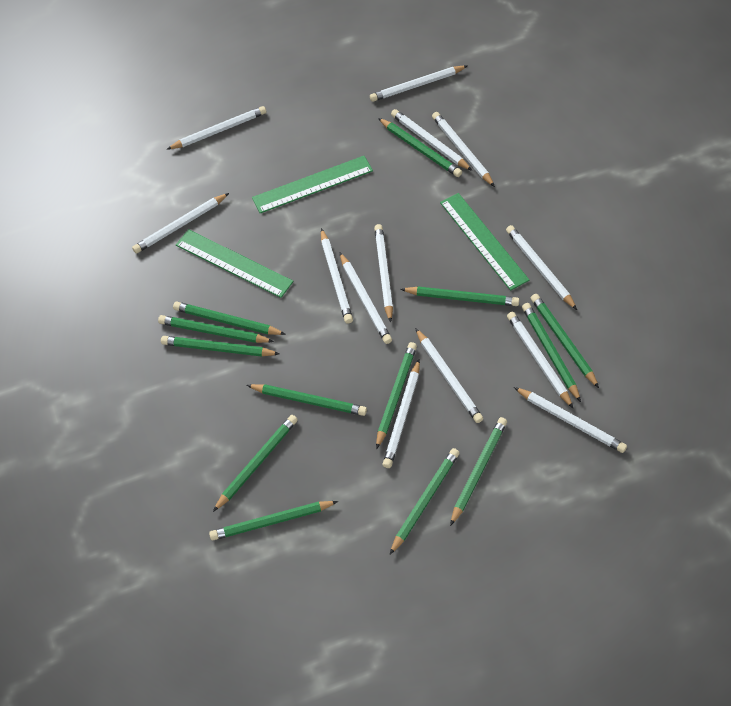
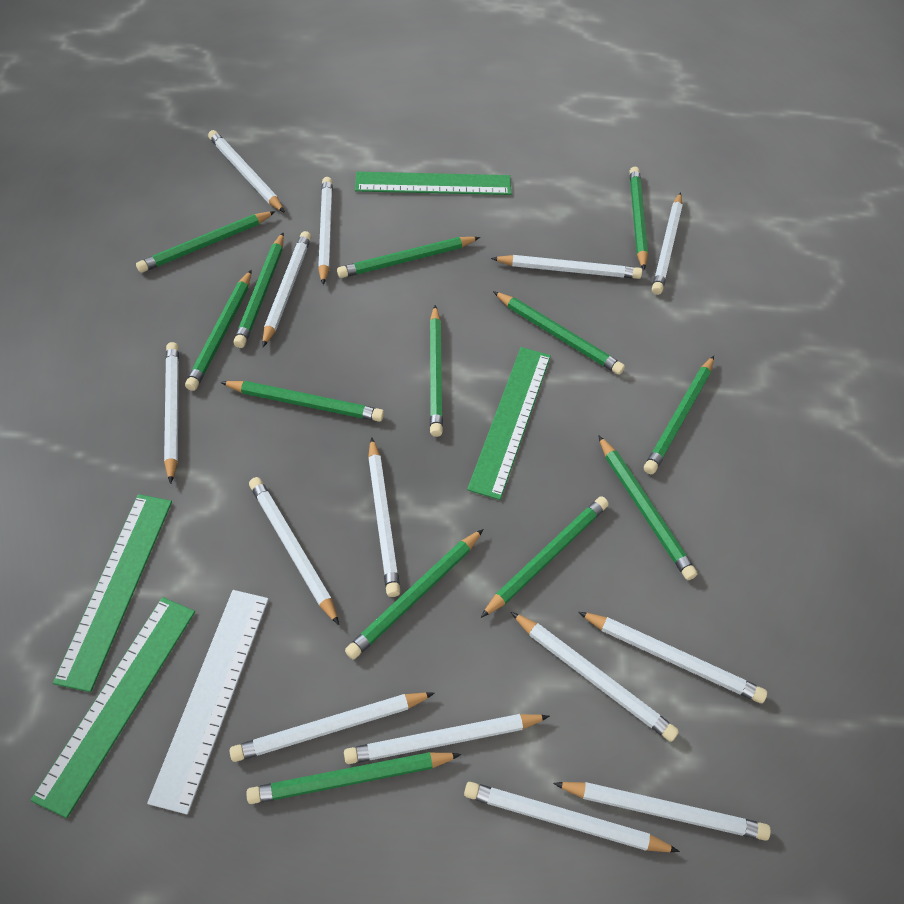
green ruler: [176,229,294,298] [252,156,373,214] [440,193,529,291] = 3 -> [31,597,195,818] [53,494,172,692] [355,172,511,195] [467,347,551,500] = 4
white pencil: [132,193,229,253] [166,106,266,150] [321,228,353,324] [340,253,392,344] [370,66,467,102] [374,224,393,323] [383,359,420,468] [391,109,472,171] [415,328,483,423] [432,112,495,187] [506,225,577,310] [507,312,573,408] [514,387,627,453] = 13 -> [164,342,179,484] [208,130,285,213] [230,692,435,762] [249,477,339,625] [262,231,311,347] [318,177,333,285] [344,714,550,764] [368,437,401,597] [464,782,680,852] [491,255,642,279] [511,612,679,742] [553,782,771,841] [578,612,767,703] [652,192,682,295] = 14
white ruler: none = 0 -> [147,590,269,814] = 1

